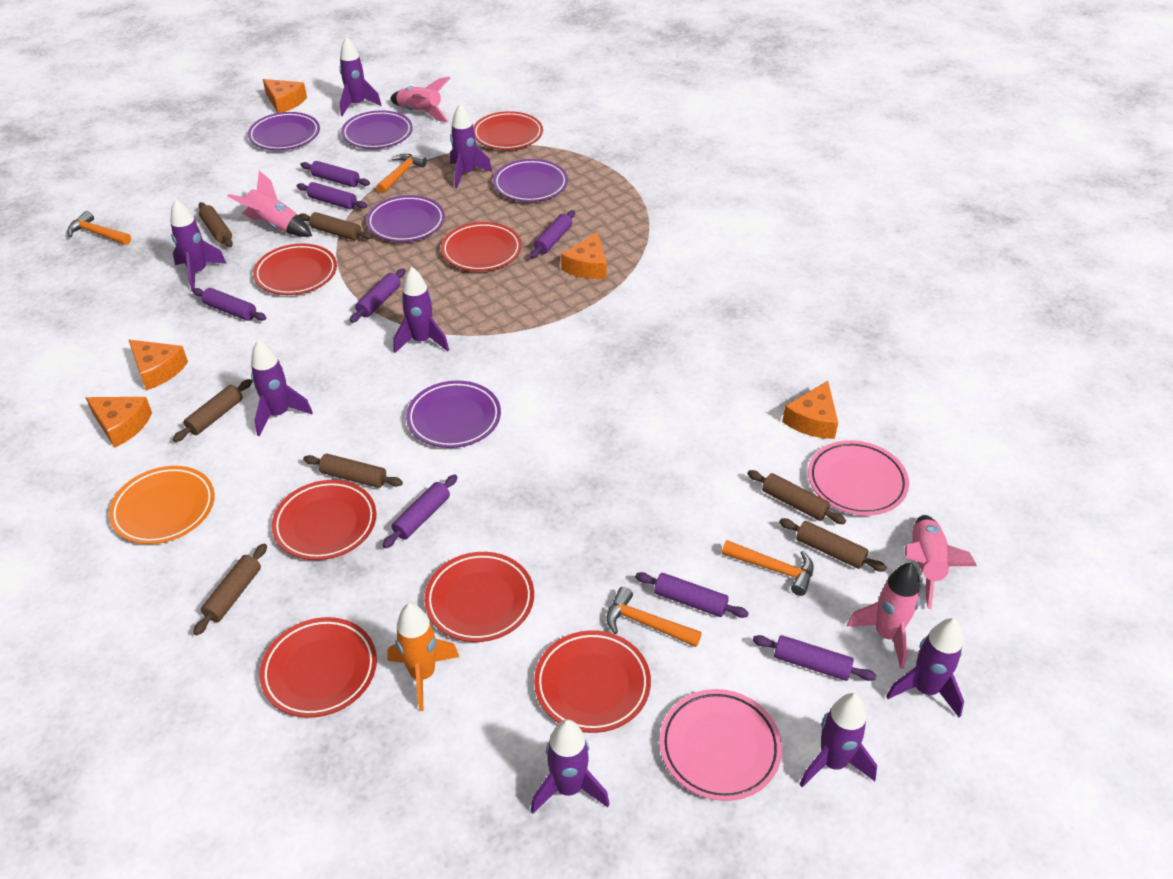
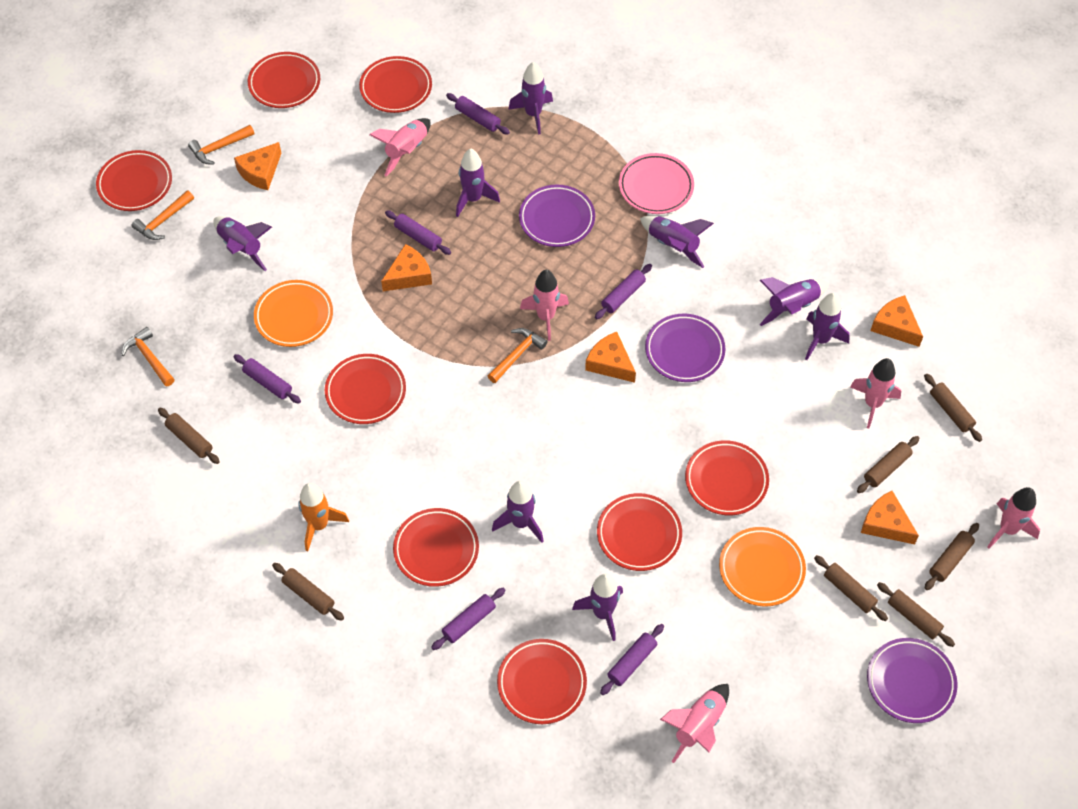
orange plate: [109,466,215,544] = 1 -> [254,280,333,347] [719,527,806,607] = 2
pink plate: [660,689,782,801] [808,440,909,516] = 2 -> [619,153,694,214] = 1
pink rocket: [228,171,312,237] [390,77,450,122] [847,562,920,669] [905,515,977,609] = 4 -> [369,118,431,177] [520,270,569,341] [660,684,729,763] [850,358,901,428] [988,487,1040,549] = 5
purple plate: [248,112,320,150] [341,110,413,149] [366,195,445,242] [406,380,501,448] [493,159,568,202] = 5 -> [519,185,595,247] [645,314,725,382] [867,638,957,723] = 3
purple rolling pin: [192,288,266,321] [297,182,367,210] [300,161,370,187] [350,268,405,323] [382,474,458,548] [530,210,575,258] [635,572,749,618] [753,635,876,681] = 8 -> [233,354,301,403] [385,210,451,255] [431,587,506,650] [446,93,510,135] [595,264,652,319] [600,624,664,695] = 6
red plate: [253,244,337,295] [260,617,377,718] [272,480,376,560] [424,552,534,642] [441,222,522,271] [473,111,543,150] [534,630,651,733] = 7 -> [96,150,172,211] [248,52,320,108] [325,354,406,424] [359,56,432,113] [393,508,479,587] [497,639,587,724] [597,493,682,571] [685,440,769,515] = 8

